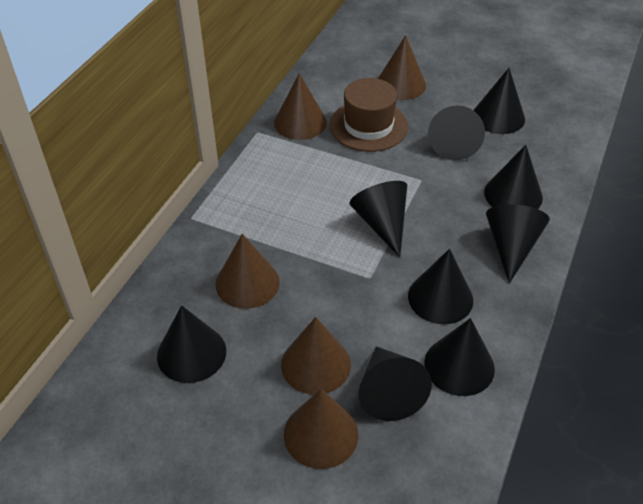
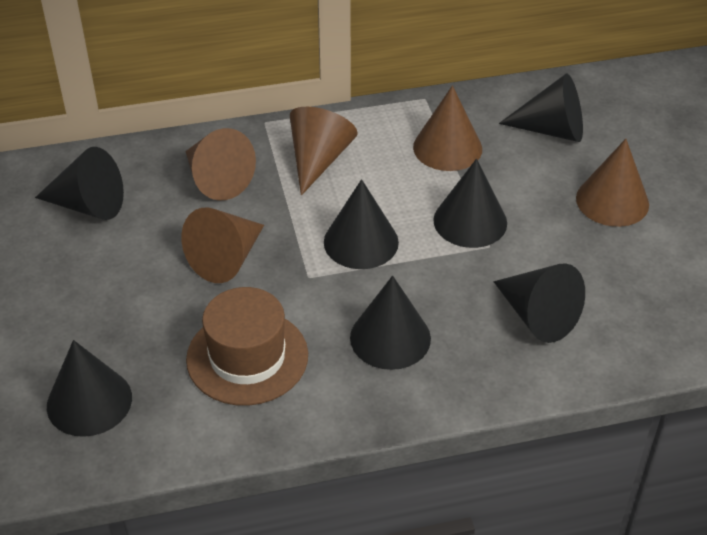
black cone: [157,305,226,383] [349,181,407,257] [359,346,432,421] [408,249,473,324] [424,318,495,396] [428,105,485,160] [473,68,525,134] [484,145,543,209] [486,204,550,284] = 9 -> [35,147,124,220] [47,340,132,437] [324,179,399,269] [350,276,431,370] [433,159,507,248] [494,263,585,343] [499,74,583,142] = 7

